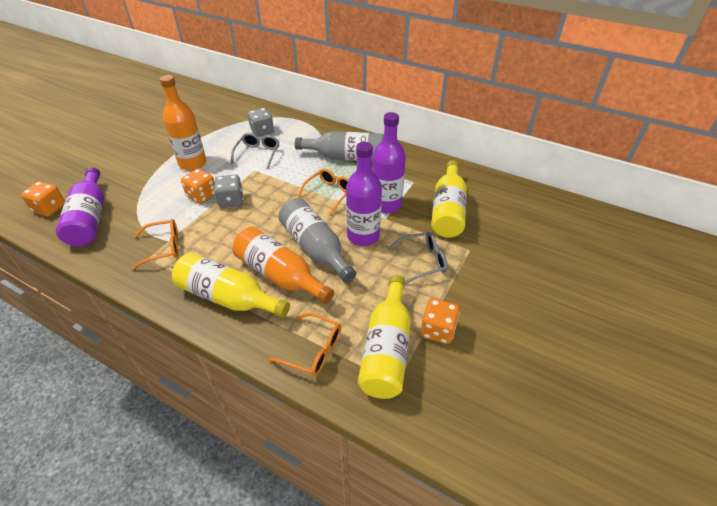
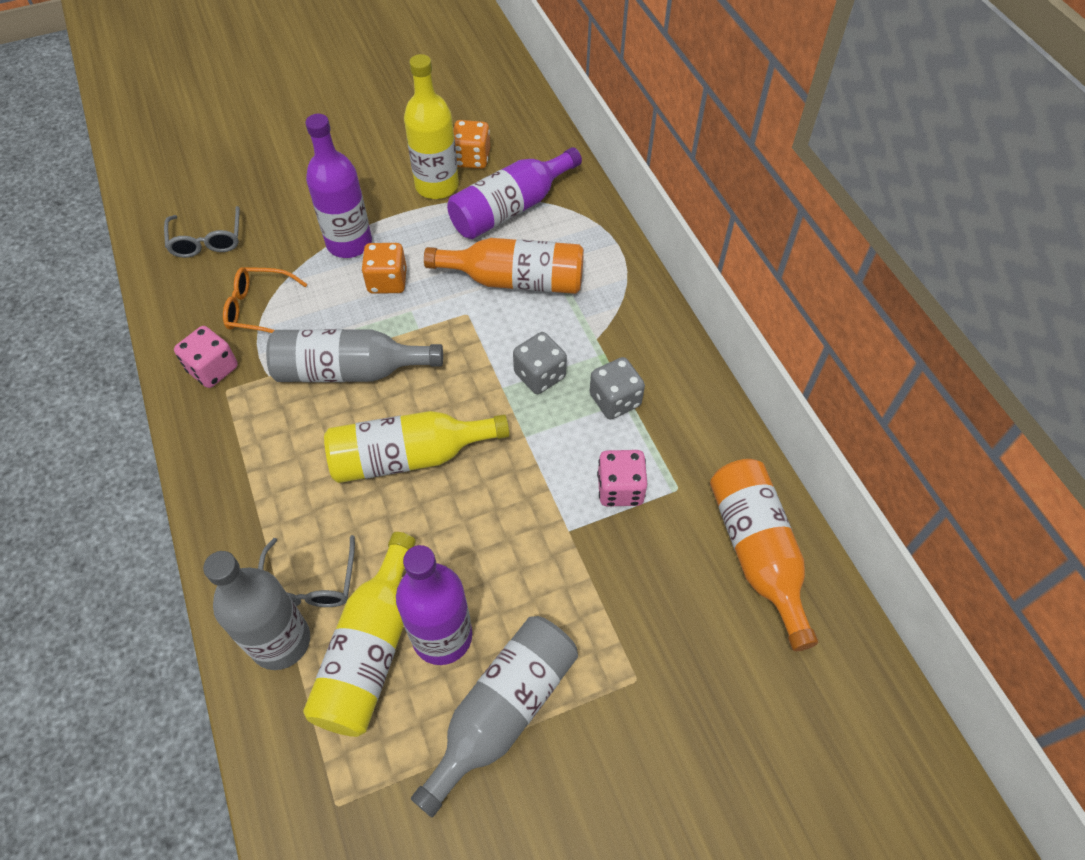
grey bottle: [278,198,356,283] [295,131,384,162] = 2 -> [203,551,310,670] [266,329,443,382] [411,616,578,817] = 3
orange dice: [21,181,65,217] [181,169,215,204] [420,298,460,344] = 3 -> [361,243,407,294] [453,120,490,169] = 2
orange glasses: [131,219,179,270] [268,313,341,376] [297,168,349,214] = 3 -> [223,267,307,333] = 1
pink dice: none = 0 -> [174,326,238,388] [597,450,648,507] = 2

